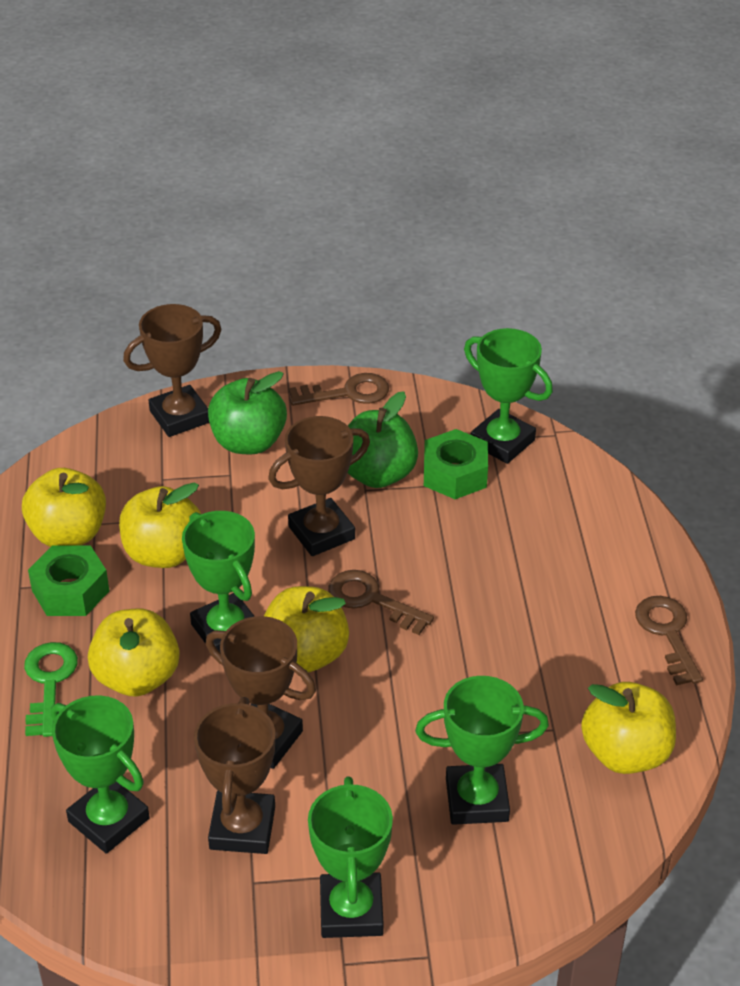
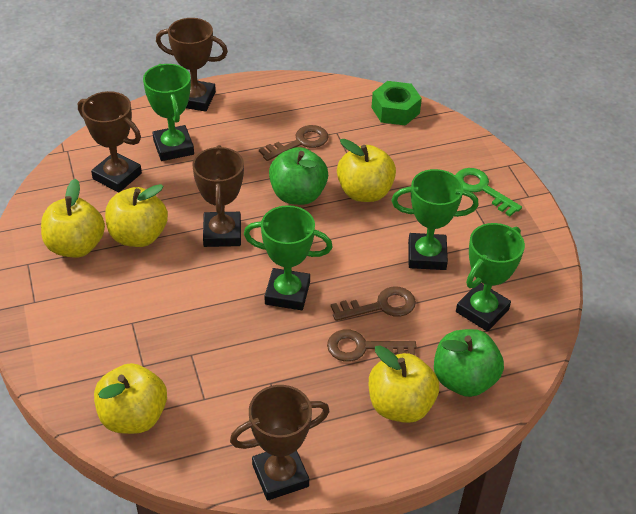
green nut: [28,545,109,616] [424,429,488,499] = 2 -> [371,81,422,126] = 1
green trophy: [51,695,150,854] [182,511,255,652] [308,776,393,938] [415,676,549,825] [464,328,553,464] = 5 -> [143,64,194,161] [244,205,333,310] [392,169,479,270] [456,223,525,332] = 4

